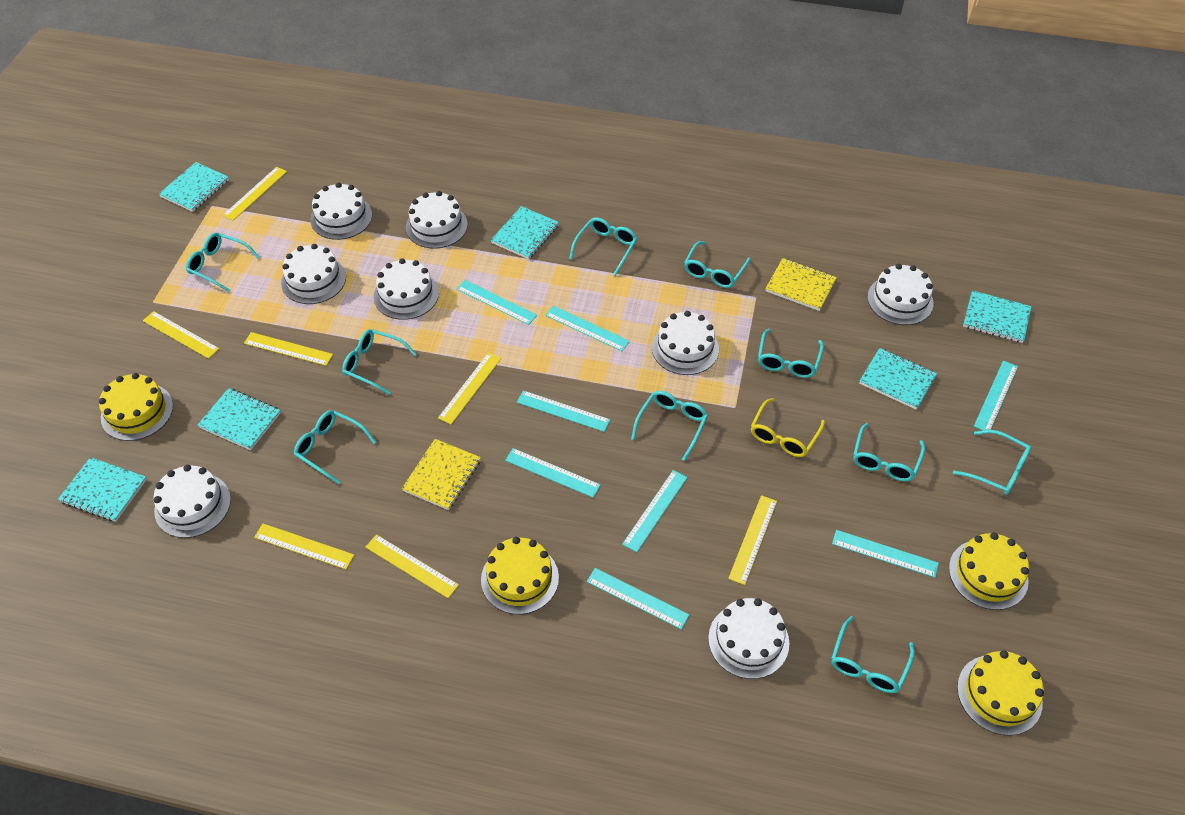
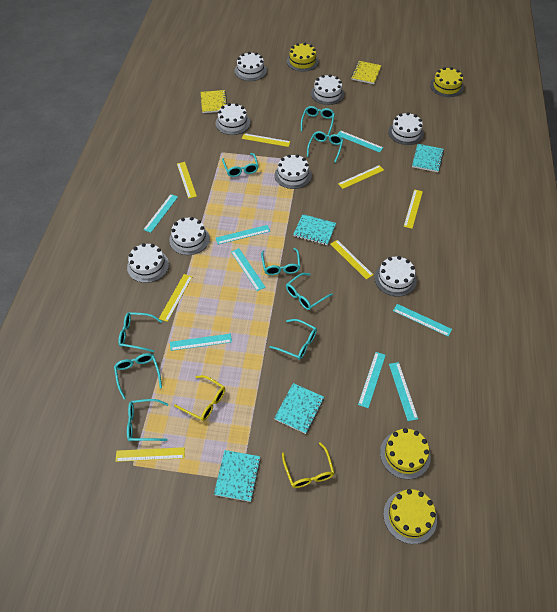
turquoise glasses: [186,233,260,292] [294,410,376,484] [342,329,416,395] [569,217,638,276] [631,391,708,461] [684,241,751,288] [758,329,824,378] [831,616,915,693] [853,423,925,481] [953,430,1031,495] = 10 -> [114,353,162,399] [118,312,162,352] [127,399,168,442] [222,153,258,177] [261,248,300,275] [269,319,317,360] [286,273,333,310] [301,106,335,135] [307,131,343,163] = 9
turquoise notebook: [58,457,147,522] [159,162,229,212] [198,388,281,450] [491,206,559,259] [859,348,937,410] [963,290,1032,343] = 6 -> [214,450,261,502] [274,383,324,434] [293,214,336,245] [412,144,444,172] = 4
yellow glasses: [751,398,825,457] = 1 -> [174,375,225,421] [282,442,334,488] = 2

